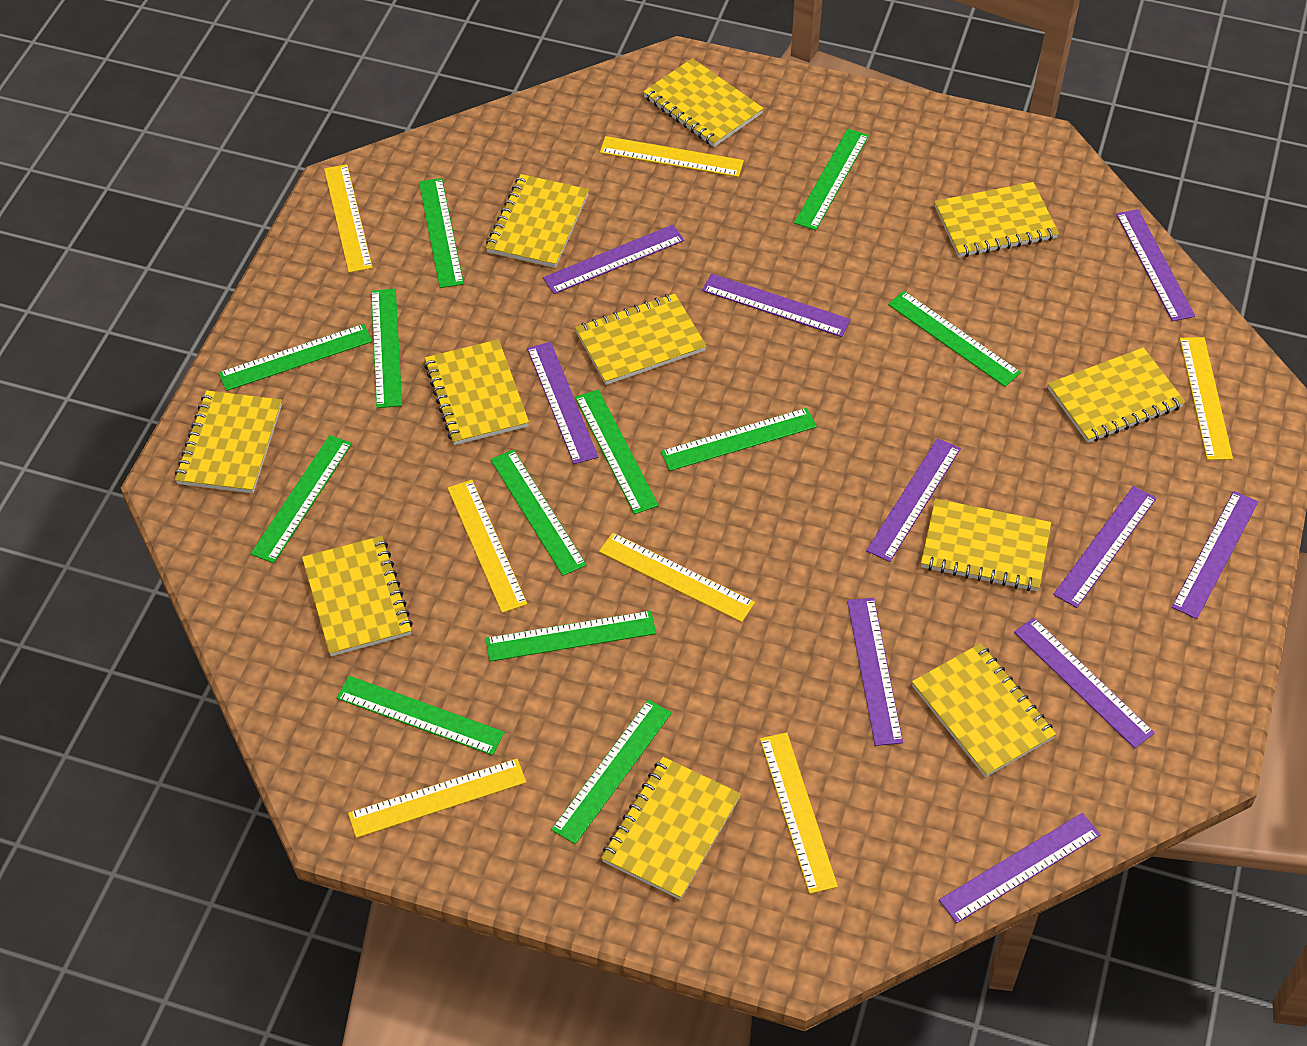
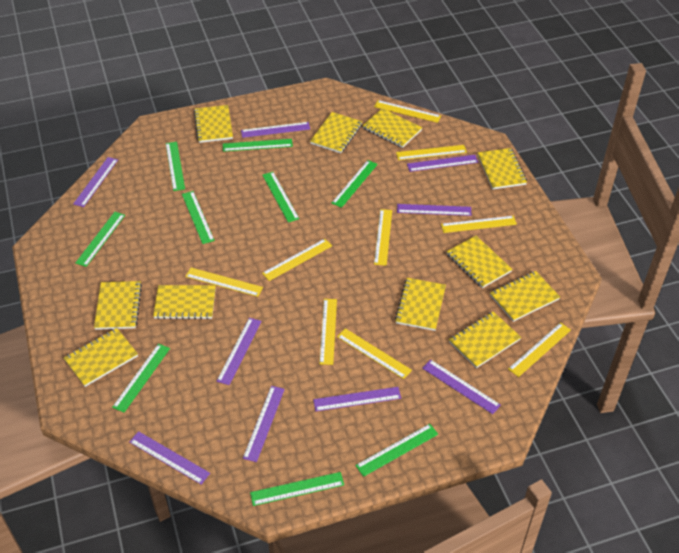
green ruler: [218,324,372,391] [251,435,352,563] [337,676,505,755] [371,289,402,408] [419,178,464,288] [485,611,656,661] [491,450,587,576] [551,700,672,844] [575,389,659,514] [661,408,817,471] [794,129,869,231] [888,291,1021,387] = 12 -> [76,212,125,267] [112,344,170,412] [166,142,185,191] [182,191,214,244] [223,139,293,152] [250,472,344,506] [262,172,299,222] [332,160,378,208] [355,424,438,477] = 9
purple ruler: [527,342,598,464] [543,225,685,294] [702,273,851,337] [847,598,903,746] [866,438,961,562] [939,813,1101,923] [1014,618,1155,748] [1053,486,1156,608] [1116,209,1195,321] [1172,491,1258,619] = 10 -> [73,157,118,207] [129,431,210,484] [217,318,262,385] [241,122,310,138] [243,386,285,462] [313,387,401,411] [397,204,471,216] [407,155,478,172] [422,359,501,414] = 9
yellow ruler: [324,164,373,273] [348,759,526,838] [448,480,527,613] [599,533,755,622] [600,136,744,177] [760,732,838,894] [1180,337,1233,460] = 7 -> [185,268,263,297] [262,239,332,281] [319,299,337,365] [337,328,412,379] [374,100,441,123] [374,209,392,266] [396,145,467,160] [441,216,517,233] [508,322,571,377] = 9

